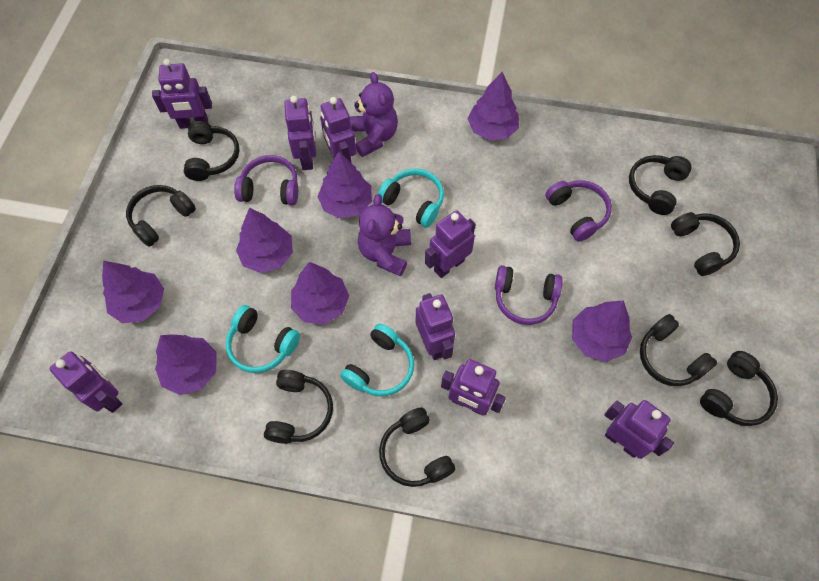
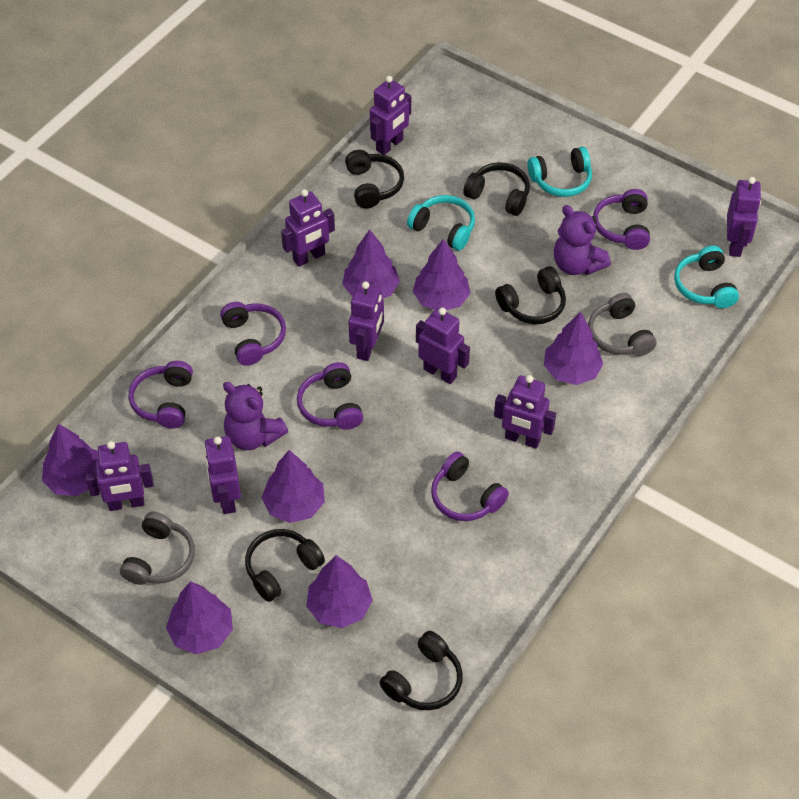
black headphones: [126,185,196,247] [184,121,240,181] [264,370,333,444] [379,407,456,487] [629,155,692,215] [640,314,717,386] [671,212,740,276] [700,351,778,426] = 8 -> [245,529,325,602] [345,150,404,209] [380,631,463,710] [463,162,530,216] [495,266,566,324] = 5
grey headphones: none = 0 -> [120,512,195,585] [588,293,657,356] = 2
purple headphones: [234,155,298,205] [495,265,563,325] [545,180,612,242] = 3 -> [128,361,193,429] [220,302,286,366] [297,362,363,430] [431,452,509,521] [593,189,650,250] = 5

